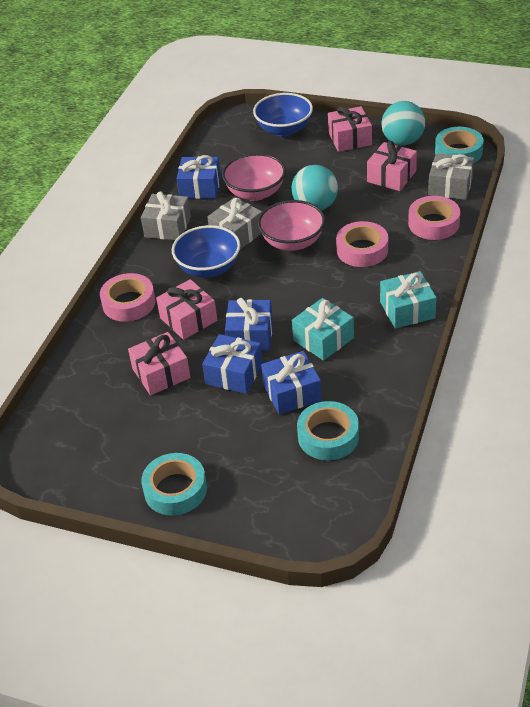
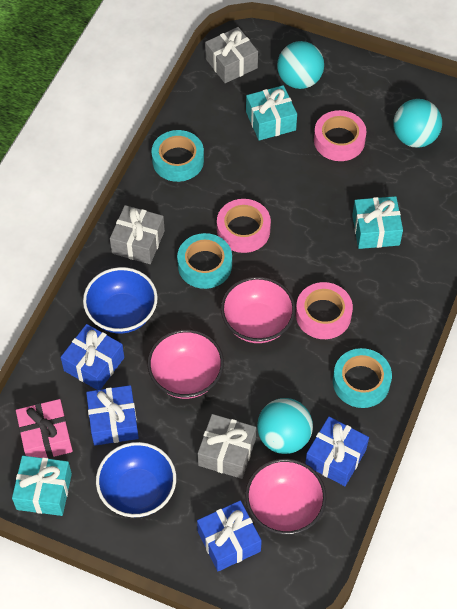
pink bowl: [222,153,286,201] [258,200,325,251] = 2 -> [147,329,224,399] [221,276,295,343] [245,458,326,535] = 3
pink gift: [128,332,191,395] [156,279,217,340] [328,106,372,152] [367,141,417,191] = 4 -> [16,399,73,459] = 1
turquoise ball: [292,165,338,210] [381,101,425,145] = 2 -> [257,398,313,454] [277,41,324,89] [393,99,442,148] = 3
turquoise gift: [292,298,354,361] [380,271,437,329] = 2 -> [12,456,72,516] [246,85,297,141] [352,196,403,249] = 3

